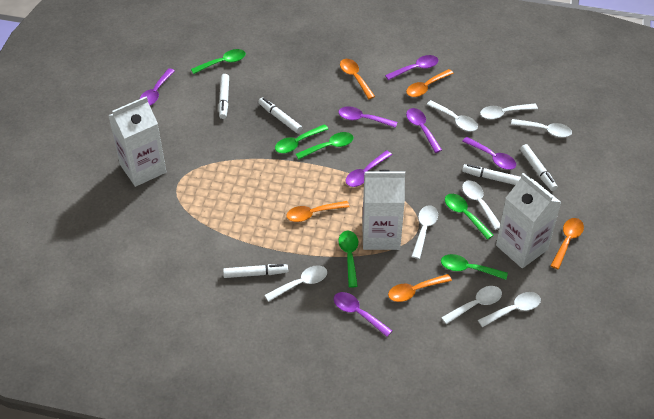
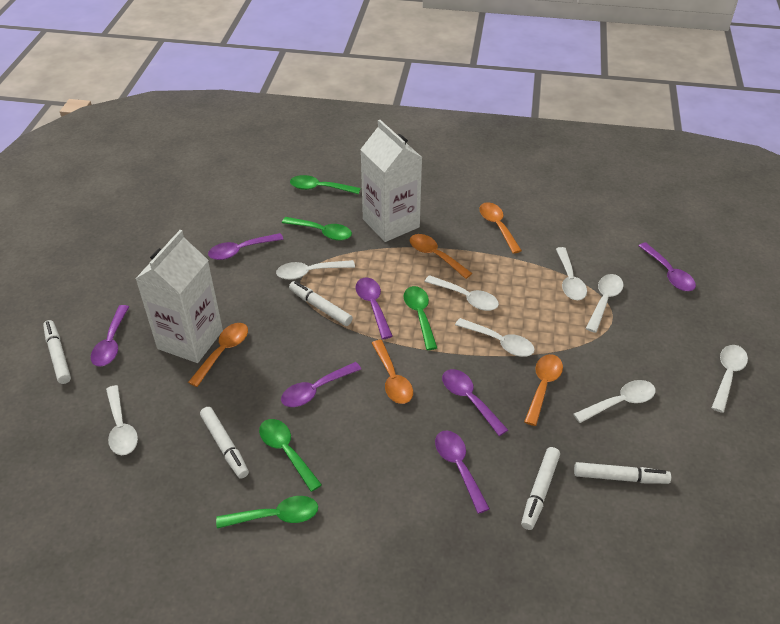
green spoon: [191,49,246,74] [275,124,328,153] [296,132,354,160] [339,231,358,288] [441,254,508,280] [445,194,494,240] = 6 -> [216,496,318,528] [259,419,322,492] [282,217,352,241] [290,175,361,194] [404,286,437,350] = 5
white carton: [108,97,166,187] [362,170,405,250] [496,173,561,268] = 3 -> [135,230,223,363] [360,120,423,242] = 2

